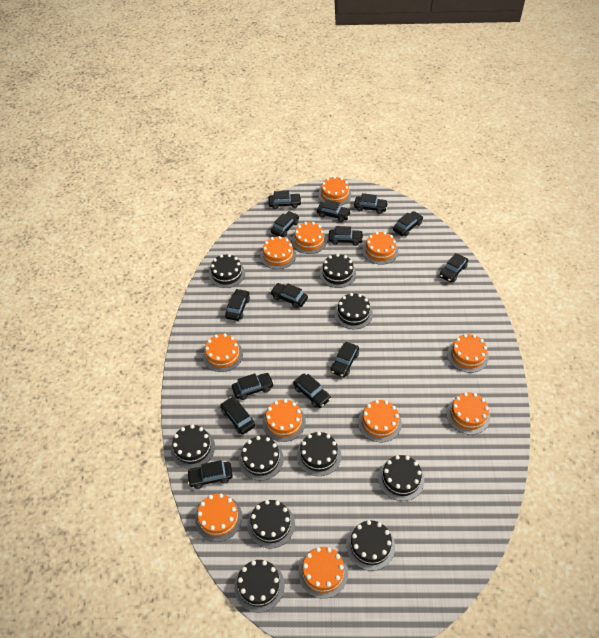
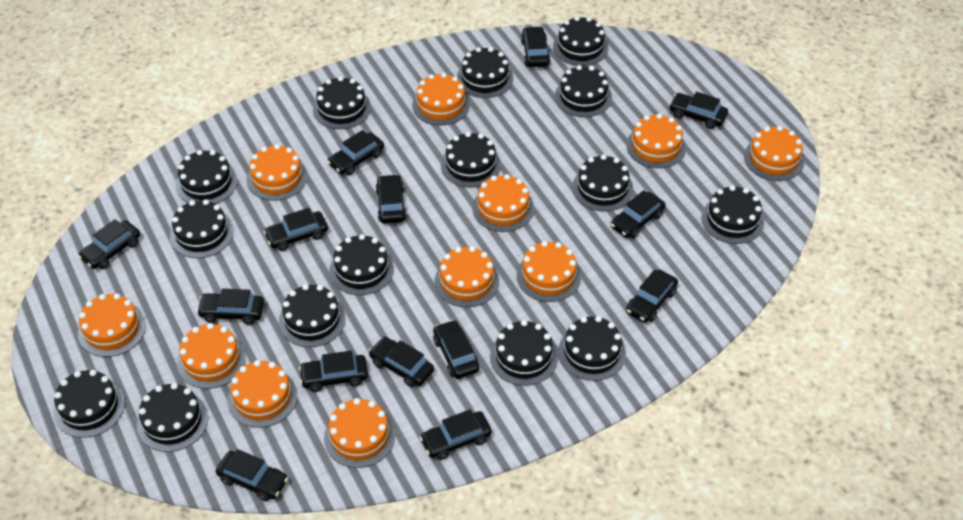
black cake: [171,425,215,469] [209,254,245,288] [234,560,285,612] [239,436,284,481] [247,500,295,549] [297,432,341,476] [320,254,356,288] [334,293,373,329] [346,520,395,571] [378,455,424,501] = 10 -> [53,370,125,438] [137,383,208,452] [170,199,233,258] [176,150,237,204] [279,284,346,347] [313,76,371,129] [329,234,394,295] [441,132,501,188] [457,47,513,98] [490,320,558,386] [553,16,609,66] [555,65,612,117] [558,316,626,381] [572,155,633,212] [701,185,764,244] = 15

